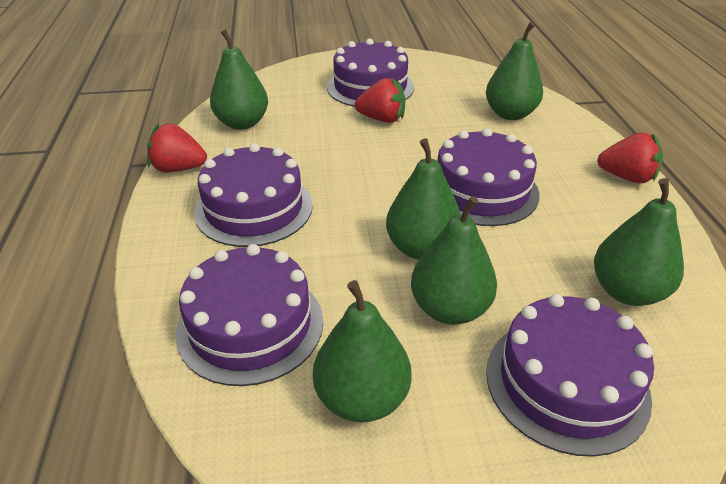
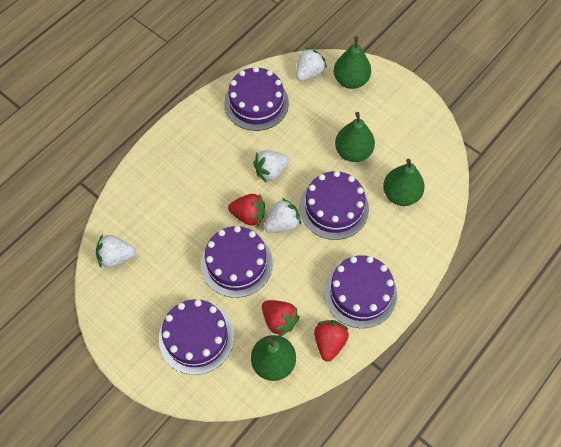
green pear: [210,29,268,130] [313,280,412,422] [386,138,461,260] [411,196,497,325] [486,22,543,120] [594,178,684,306] = 6 -> [251,335,296,381] [334,36,371,89] [335,112,375,162] [383,159,425,206] = 4
white strawberry: none = 0 -> [96,234,136,268] [253,150,289,183] [264,198,301,233] [296,47,327,81] = 4

